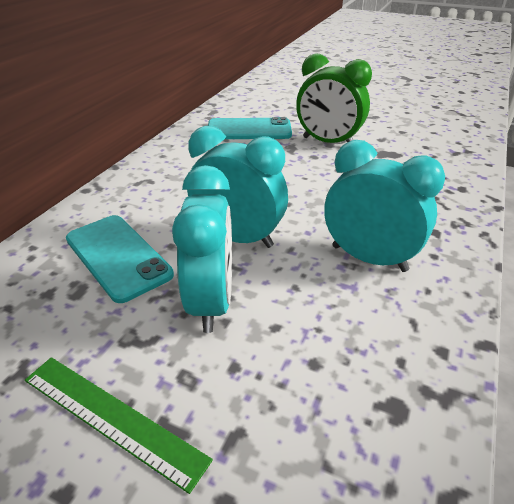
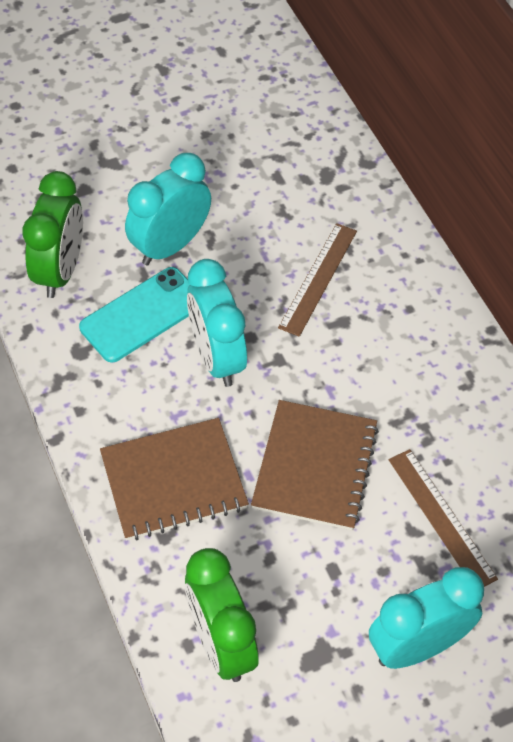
brown notebook: none = 0 -> [100,418,249,541] [251,400,379,530] = 2
brown ruler: none = 0 -> [278,223,357,337] [389,449,498,587] = 2
green clock: [296,53,372,143] = 1 -> [22,171,83,298] [185,548,259,682] = 2
green ruler: [25,357,213,494] = 1 -> none = 0
turquoise phone: [66,215,174,303] [208,117,292,139] = 2 -> [79,267,190,362] = 1

